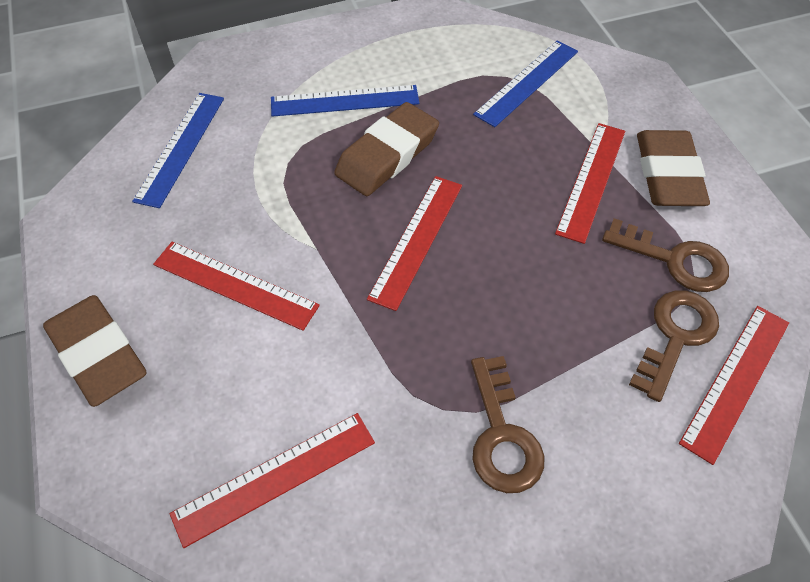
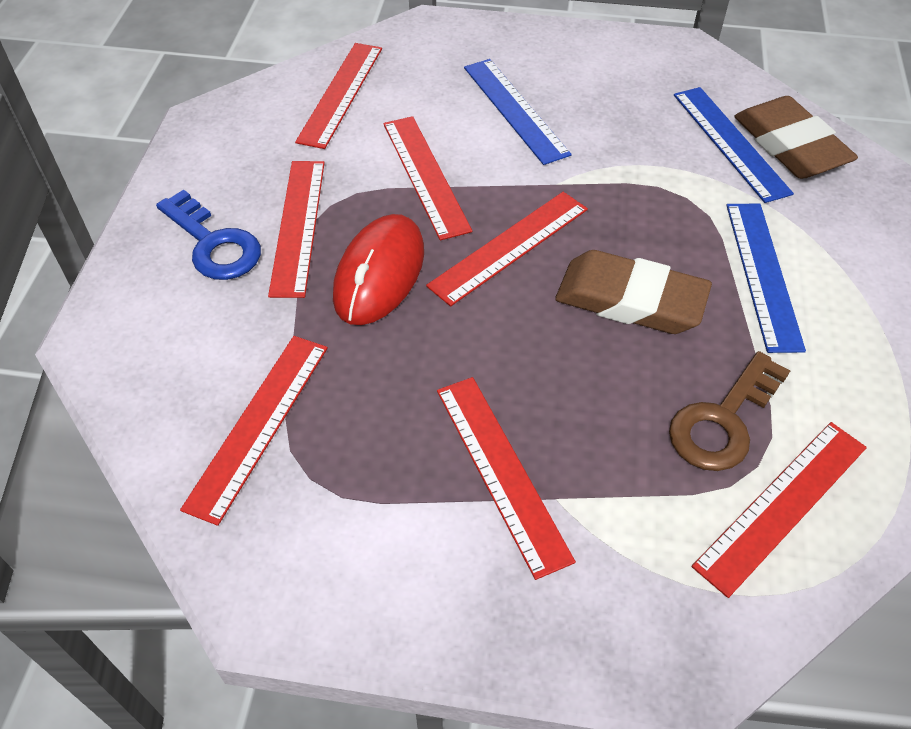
blue key: none = 0 -> [156,190,261,280] = 1
brown eraser: [43,295,147,407] [334,102,439,196] [637,130,710,206] = 3 -> [555,250,712,334] [734,96,858,179] = 2
brown key: [471,356,544,493] [602,218,729,292] [629,290,719,402] = 3 -> [669,351,790,471] = 1
red mouse: none = 0 -> [333,214,424,325] = 1
red ruler: [153,242,320,331] [169,413,375,548] [367,176,462,311] [555,123,625,244] [679,306,789,465] = 5 -> [180,336,328,526] [268,161,325,298] [295,43,382,149] [383,116,473,241] [426,192,588,307] [437,377,576,580] [692,422,867,598] = 7

